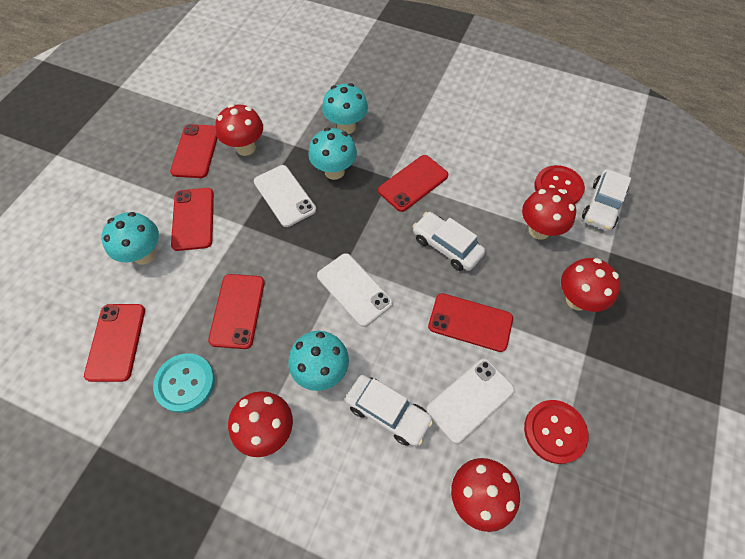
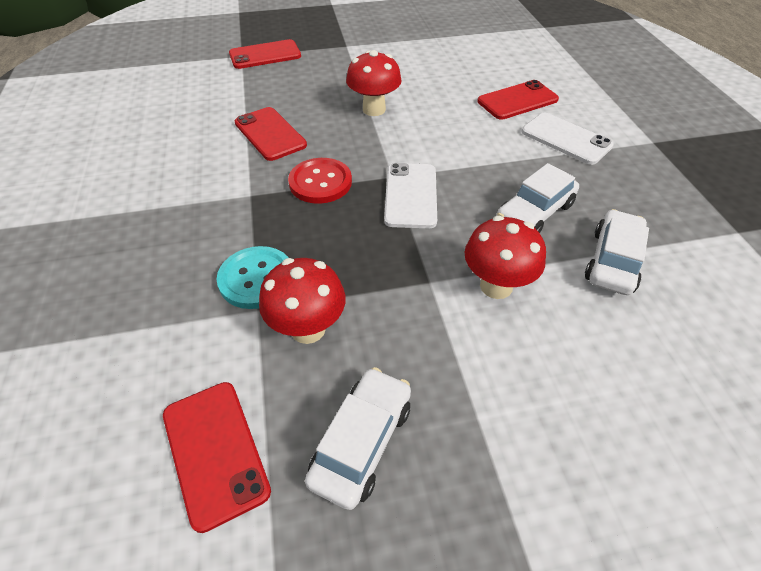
red button: [524,400,589,464] [534,165,585,204] = 2 -> [288,158,352,204] = 1
red mushroom: [215,104,263,156] [228,391,293,457] [451,458,520,532] [522,188,576,240] [561,258,621,312] = 5 -> [259,258,346,344] [346,50,402,116] [465,216,546,299] = 3
red phone: [84,304,145,382] [170,124,218,178] [171,188,214,251] [208,274,265,349] [378,155,448,212] [428,293,513,352] = 6 -> [163,382,271,533] [229,39,301,69] [235,107,307,161] [477,80,559,120] = 4
turquoise mushroom: [101,212,159,264] [288,331,349,391] [308,127,357,180] [322,83,368,134] = 4 -> none = 0
white phone: [254,165,316,227] [317,253,393,327] [426,359,515,444] = 3 -> [384,163,437,228] [522,113,614,165] = 2

